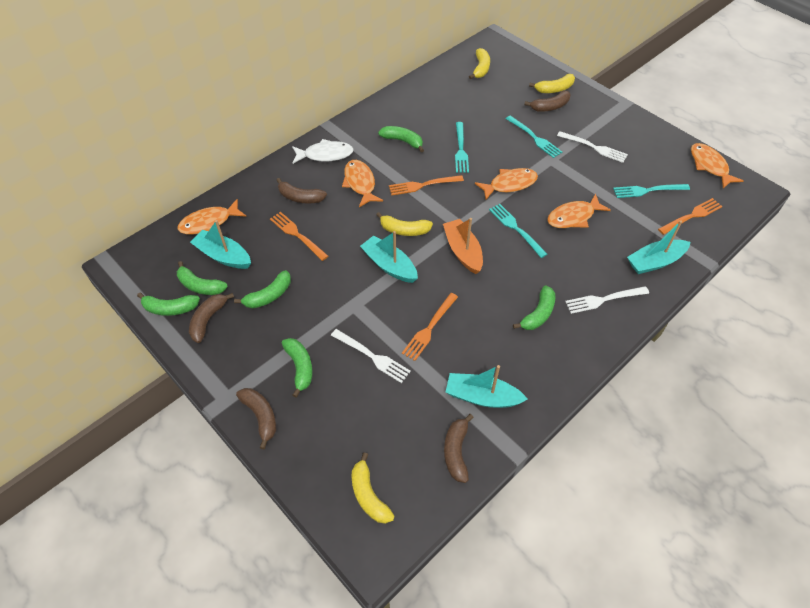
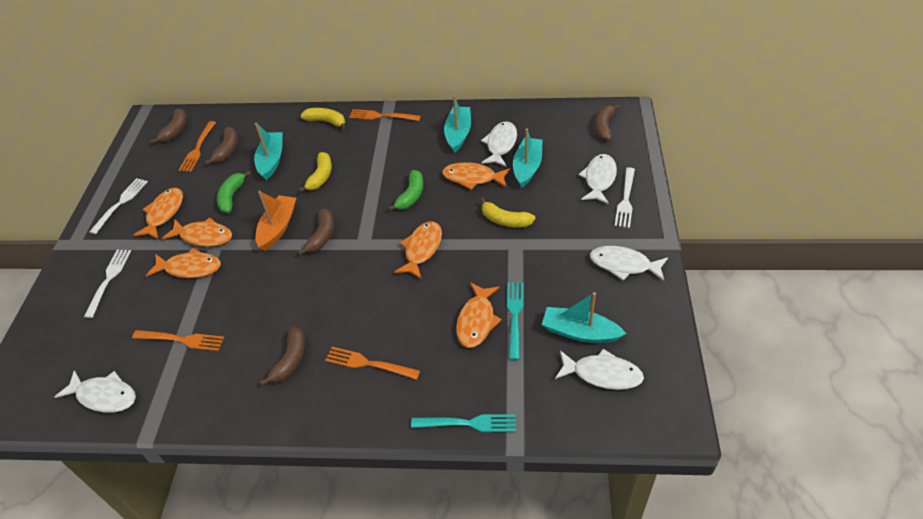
green banana: [137,292,200,316] [177,261,228,295] [234,270,291,308] [282,338,313,398] [378,126,424,152] [513,285,555,330] = 6 -> [217,170,251,213] [388,170,423,211] = 2
orange fish: [178,199,247,234] [342,160,383,207] [475,168,538,200] [547,193,611,228] [691,143,744,188] = 5 -> [133,188,183,239] [146,248,221,278] [162,218,232,247] [394,221,442,279] [442,162,510,190] [456,282,502,348] = 6
turquoise fork: [455,122,469,173] [489,204,547,258] [506,115,562,158] [613,184,690,198] = 4 -> [411,414,516,432] [507,282,523,360] = 2
white fish: [292,139,354,164] = 1 -> [54,370,136,413] [481,121,517,167] [555,349,644,390] [578,154,617,204] [590,246,668,281] = 5
yellow banana: [352,453,394,524] [376,212,433,236] [469,48,490,79] [529,74,575,93] = 4 -> [299,152,332,192] [300,108,346,130] [480,198,535,227] = 3

